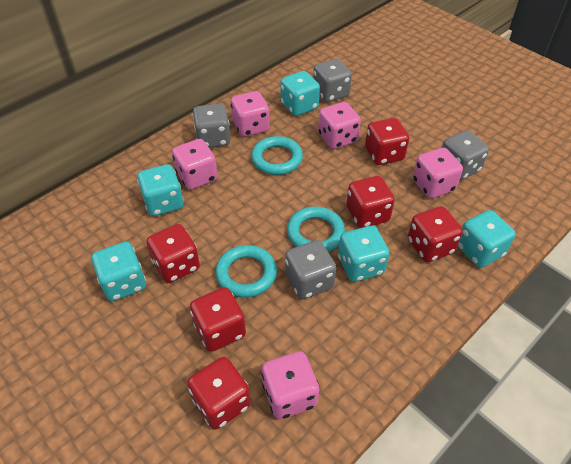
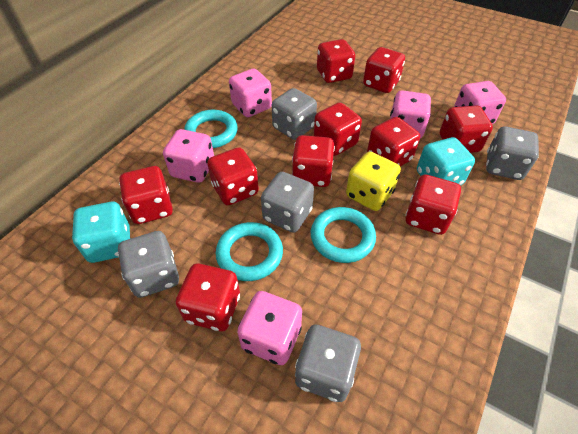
grey dice: [193,103,230,148] [285,240,336,299] [313,59,352,102] [442,130,489,181] = 4 -> [118,231,179,298] [261,172,314,233] [272,88,317,140] [295,325,361,402] [486,126,539,180] = 5
red dice: [146,224,200,283] [187,357,251,430] [190,287,246,352] [346,176,395,228] [365,118,409,165] [408,206,463,262] = 6 -> [119,166,173,224] [176,264,240,331] [207,147,259,205] [292,135,335,187] [314,103,362,156] [317,39,355,83] [363,47,405,93] [367,117,420,167] [405,174,461,235] [440,105,493,153] = 10
turquoise dice: [92,242,146,301] [137,164,184,216] [280,71,320,116] [338,226,390,282] [458,210,516,268] = 5 -> [72,202,130,263] [417,137,475,186] = 2
yellow dice: none = 0 -> [346,152,401,211] = 1

